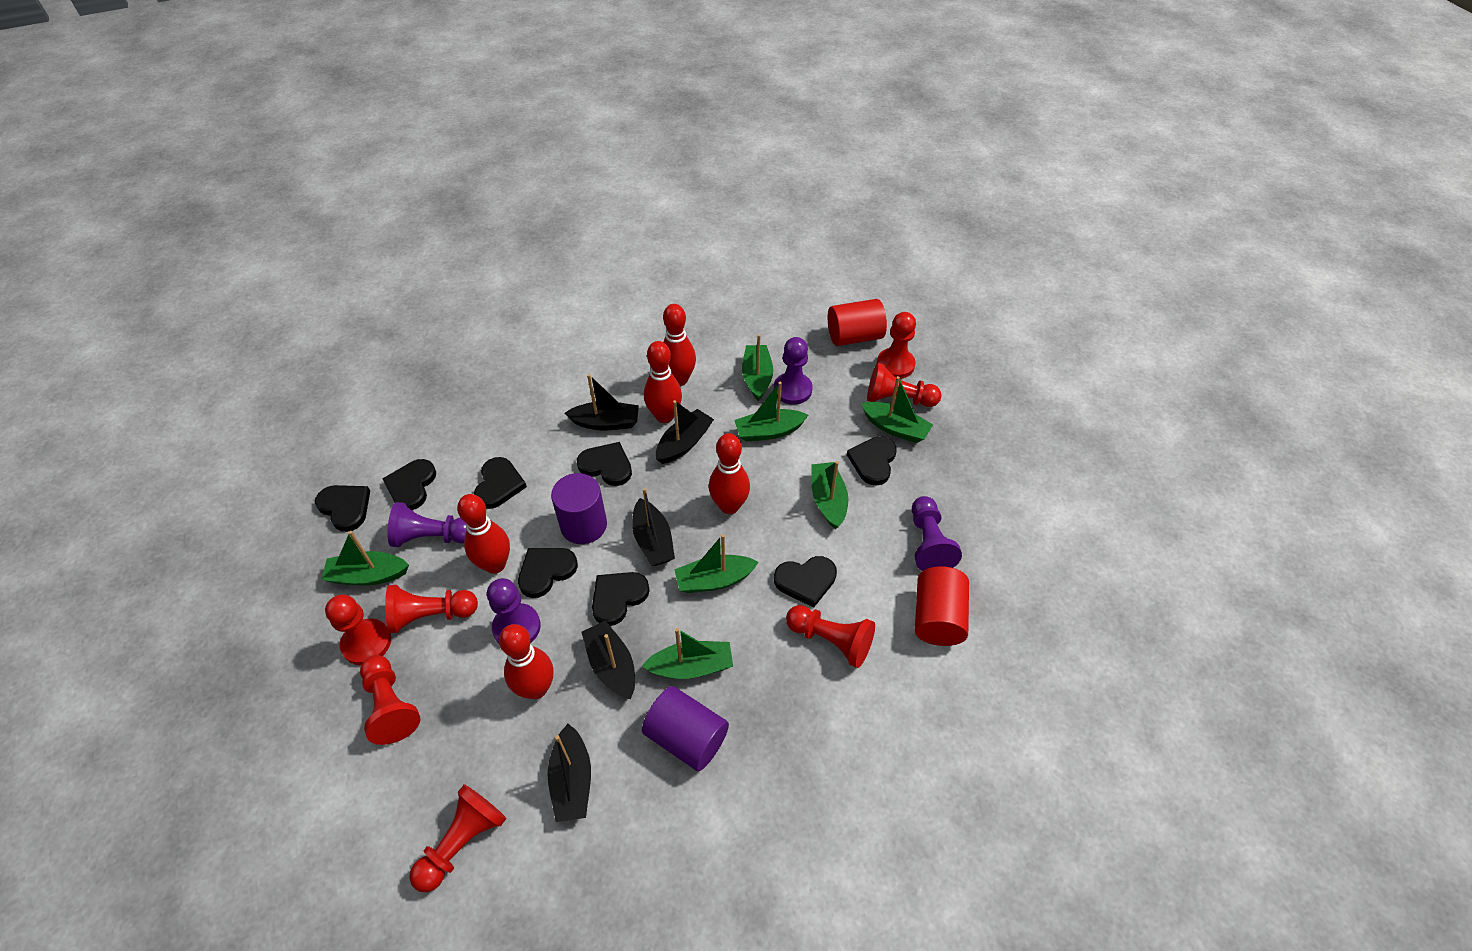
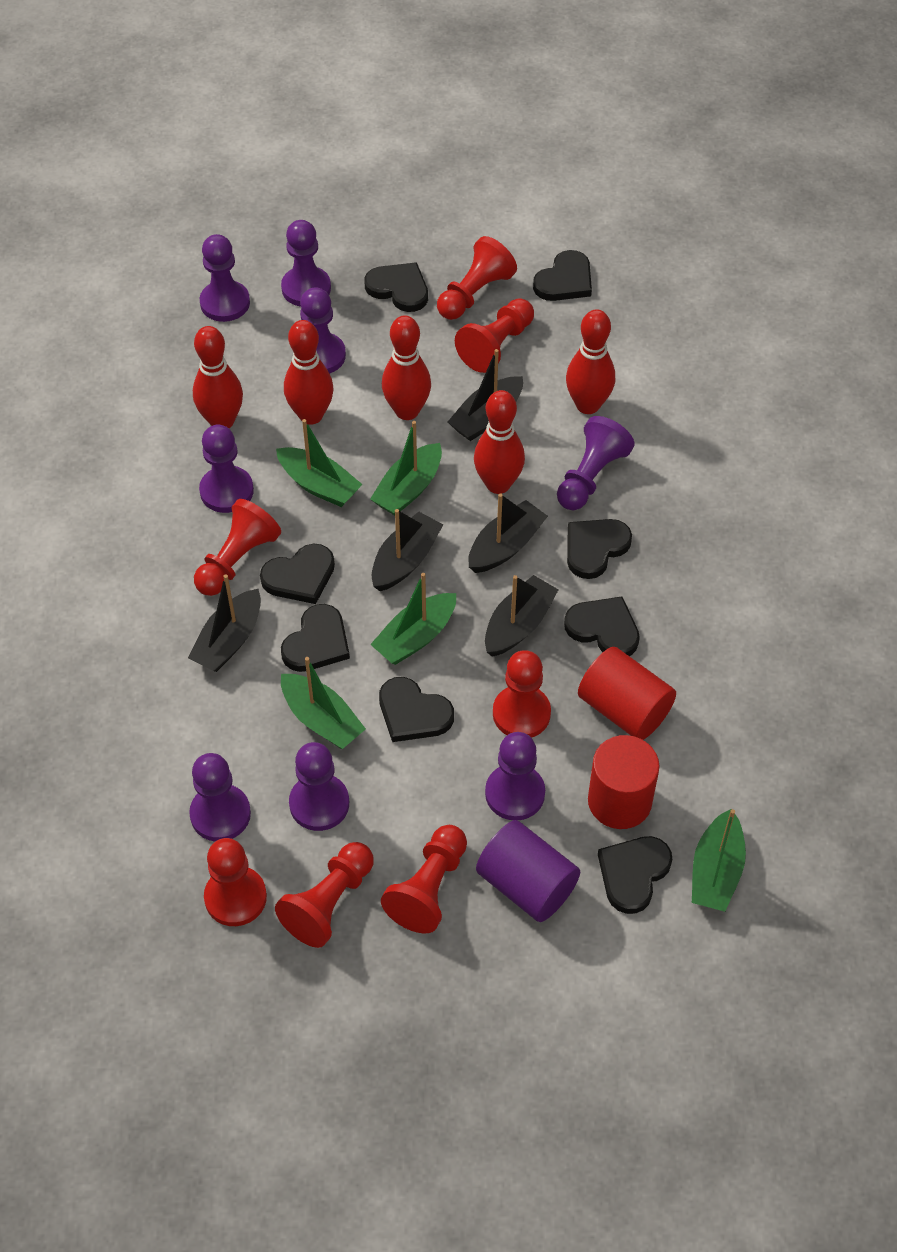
green boat: [321,531,409,585] [642,628,733,679] [674,534,759,593] [734,382,808,442] [742,334,773,401] [811,461,848,529] [861,376,933,443] = 7 -> [276,419,363,507] [281,657,366,749] [370,421,442,515] [370,573,456,665] [692,809,746,912] = 5
purple cylinder: [551,473,607,544] [642,686,729,771] = 2 -> [476,820,580,922] = 1
purple pawn: [387,502,466,547] [487,578,541,643] [774,337,812,405] [912,496,962,571] = 4 -> [189,753,251,841] [199,425,254,513] [200,234,250,322] [281,220,331,307] [289,742,349,831] [300,287,346,374] [485,732,545,820] [557,416,635,510] = 8

